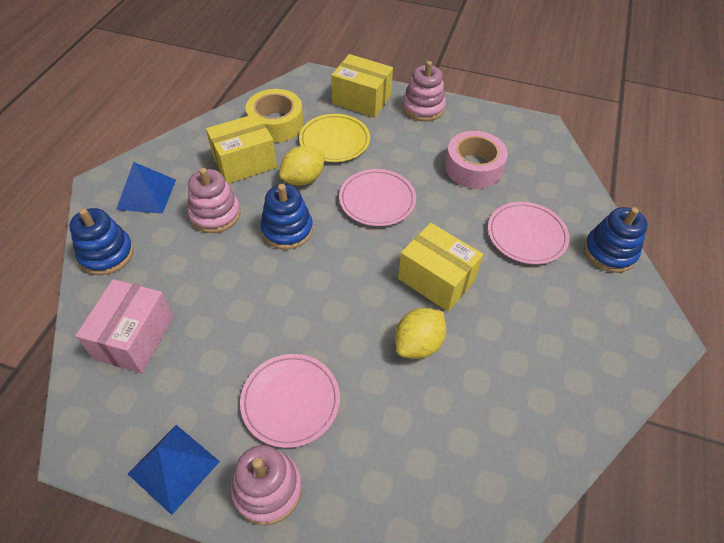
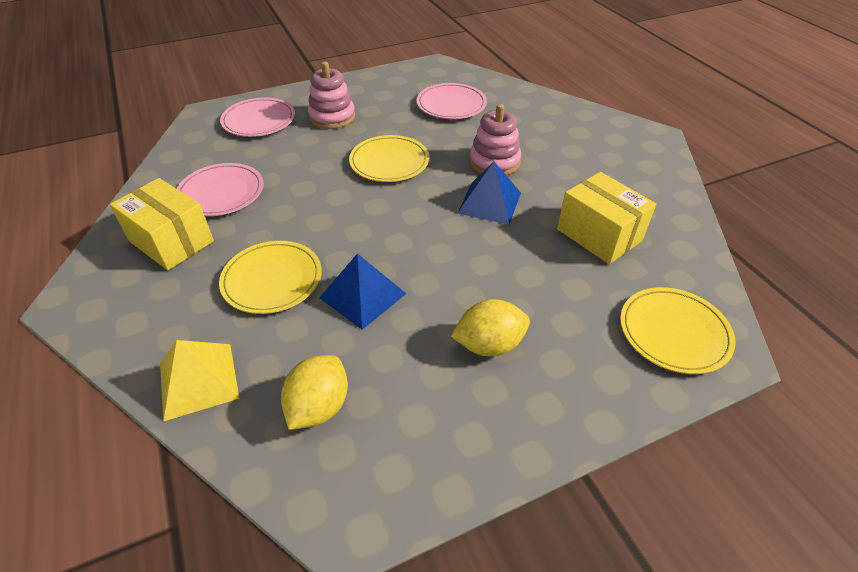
blue stacking toy: [69,208,134,275] [261,184,313,250] [584,207,647,273] = 3 -> none = 0
pink box: [76,279,174,373] = 1 -> none = 0
pink stacking toy: [188,168,240,233] [231,445,302,525] [402,61,446,122] = 3 -> [308,62,355,129] [470,104,521,176] = 2
pink tape: [445,131,508,189] = 1 -> none = 0
yellow box: [206,113,277,184] [331,54,393,118] [398,223,483,311] = 3 -> [110,178,214,270] [557,172,656,264] = 2
yellow plate: [299,114,370,162] = 1 -> [219,241,322,314] [349,135,429,182] [620,287,736,374] = 3
yellow pyramid: none = 0 -> [160,340,239,422] = 1
yellow tape: [246,89,303,143] = 1 -> none = 0

